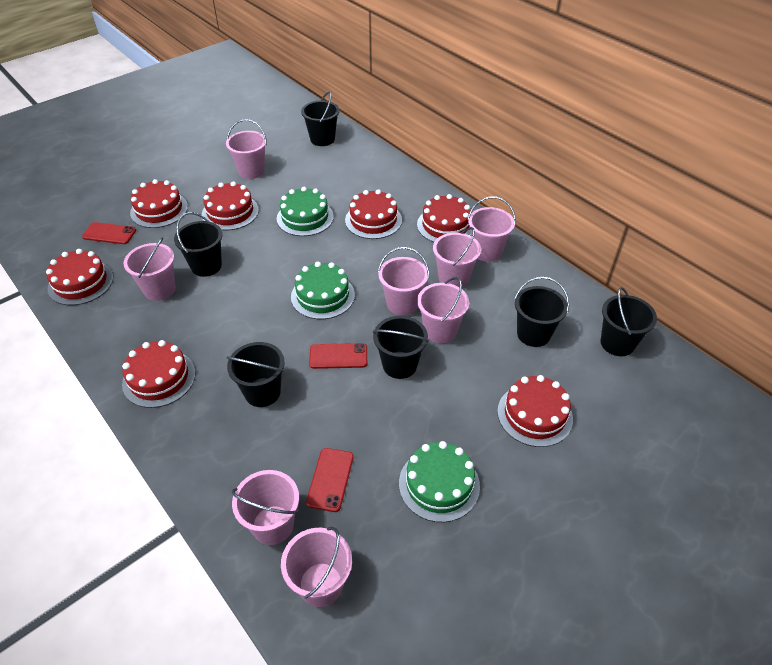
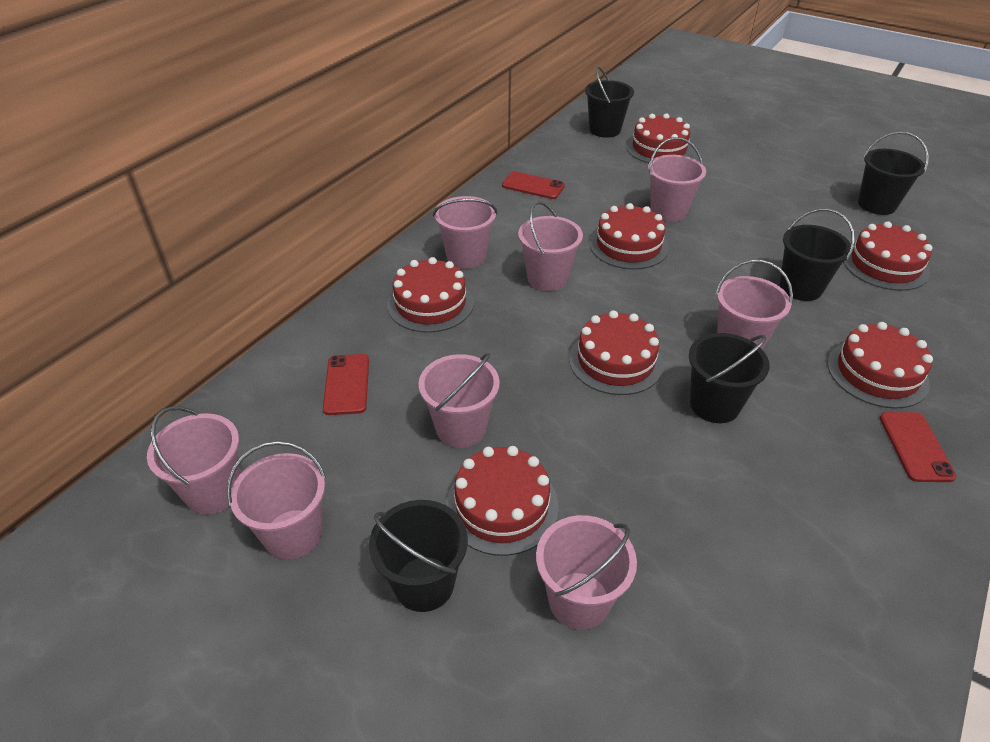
black bucket: [174,212,223,277] [226,342,285,407] [301,92,339,146] [373,316,429,379] [514,276,569,347] [601,287,657,356] = 6 -> [369,500,468,612] [585,66,634,138] [689,333,769,423] [779,208,855,301] [858,131,929,215] = 5
green cake: [277,187,334,236] [291,262,355,319] [399,441,480,522] = 3 -> none = 0

